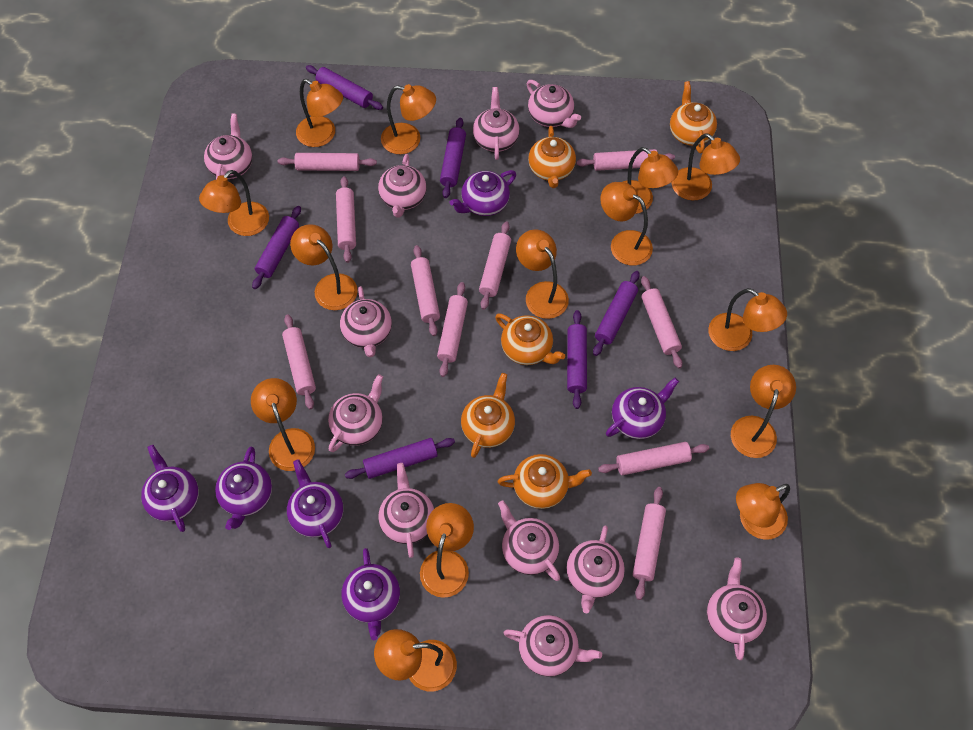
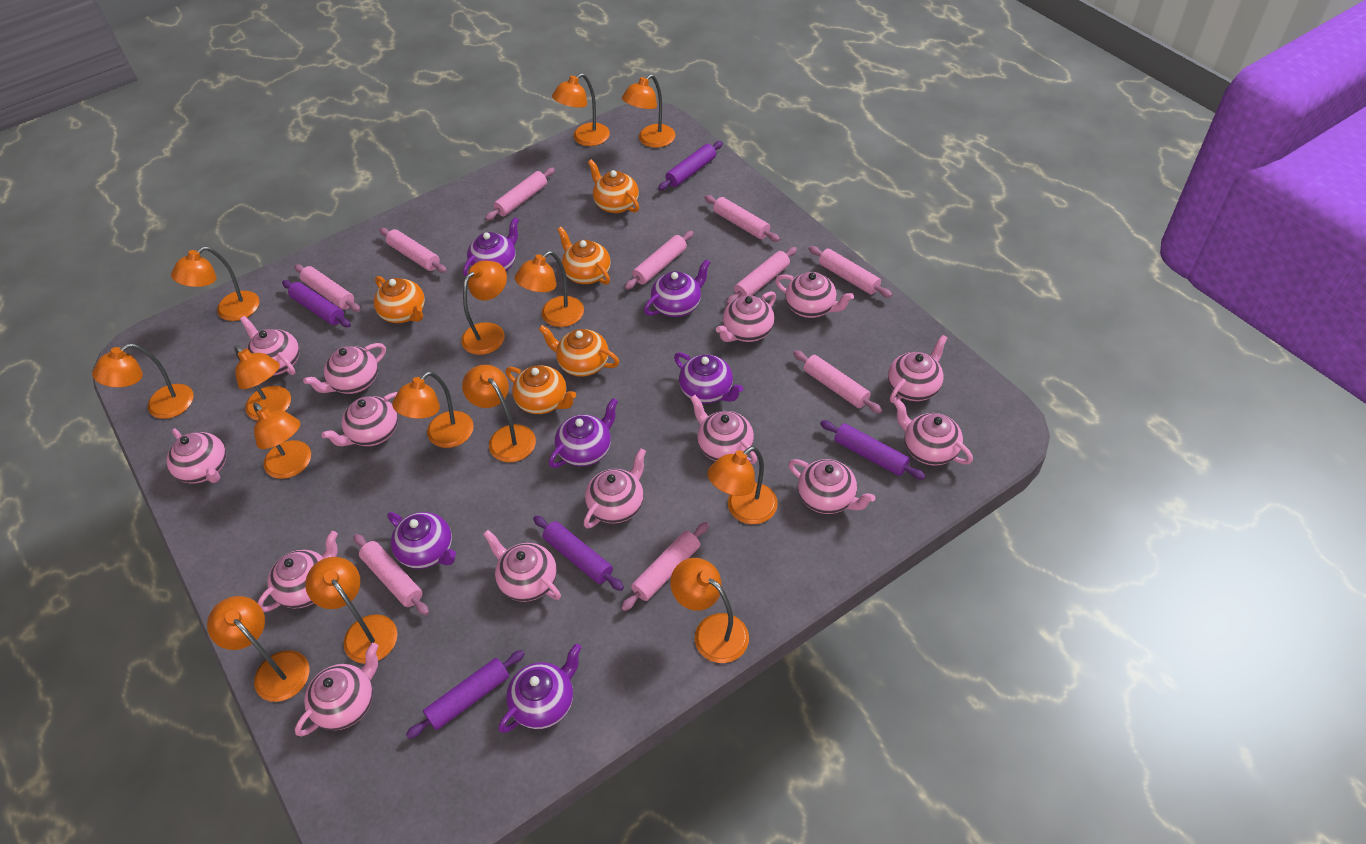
pink teapot: [204,113,252,180] [328,374,383,452] [340,286,392,357] [378,154,427,218] [379,463,434,558] [473,87,520,160] [498,501,560,581] [504,615,602,677] [527,80,581,128] [566,526,625,614] [707,558,767,660] = 11 -> [166,429,226,483] [240,316,299,376] [258,531,338,612] [295,643,378,736] [303,343,386,394] [321,392,398,446] [483,530,561,602] [584,448,646,529] [690,395,757,464] [716,291,776,342] [775,272,854,318] [788,459,875,514] [888,335,947,403] [893,399,973,466] = 14
purple rolling pin: [252,206,301,289] [306,65,383,110] [345,438,455,479] [440,118,466,198] [567,310,587,409] [593,271,640,356] = 6 -> [282,280,351,327] [406,650,525,739] [533,516,624,591] [658,141,723,190] [820,420,926,480] = 5

